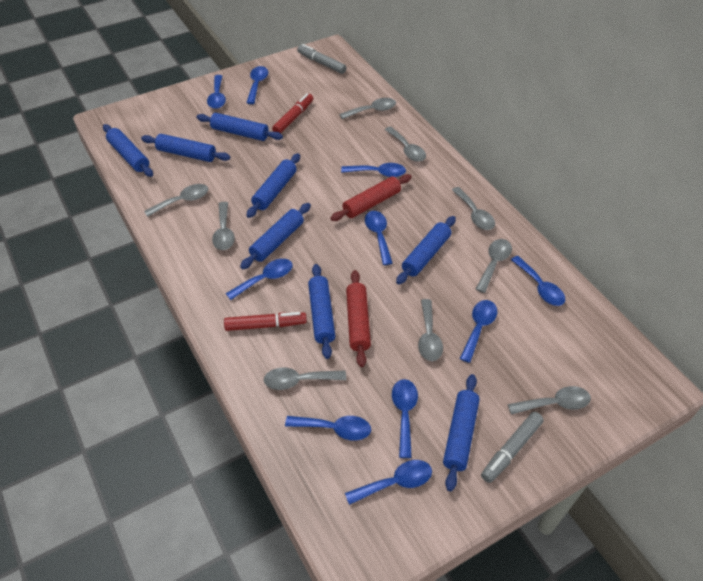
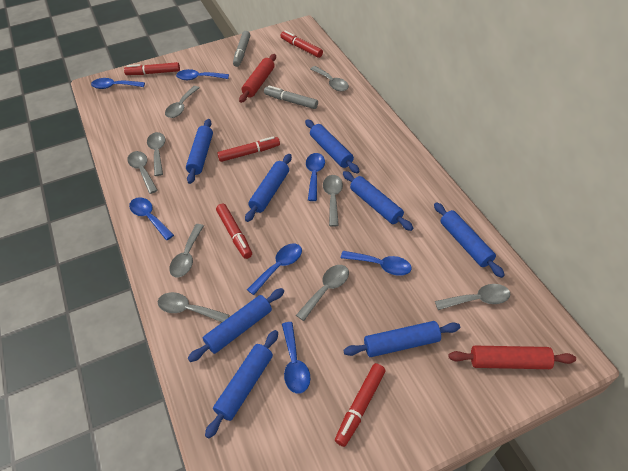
blue spoon: [207,75,226,109] [226,259,293,300] [246,66,268,104] [285,416,371,441] [341,163,406,177] [345,460,432,505] [365,211,393,265] [392,379,418,458] [460,300,497,363] [511,256,565,306] = 10 -> [91,78,145,89] [129,197,174,240] [176,69,229,80] [247,243,302,295] [282,322,310,394] [306,153,325,201] [341,251,412,276] = 7
red marker: [224,312,307,331] [272,93,313,133] = 2 -> [124,62,180,75] [216,204,252,259] [217,136,280,162] [280,31,323,58] [335,363,386,447] = 5

